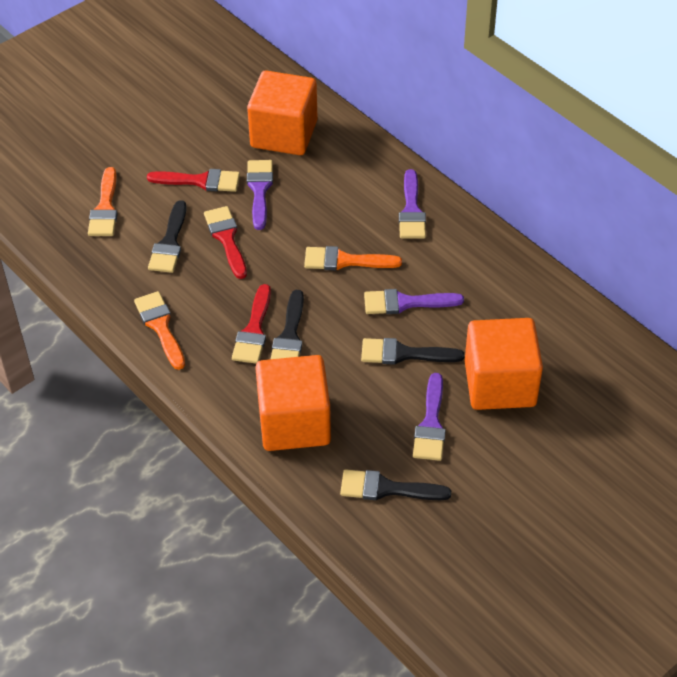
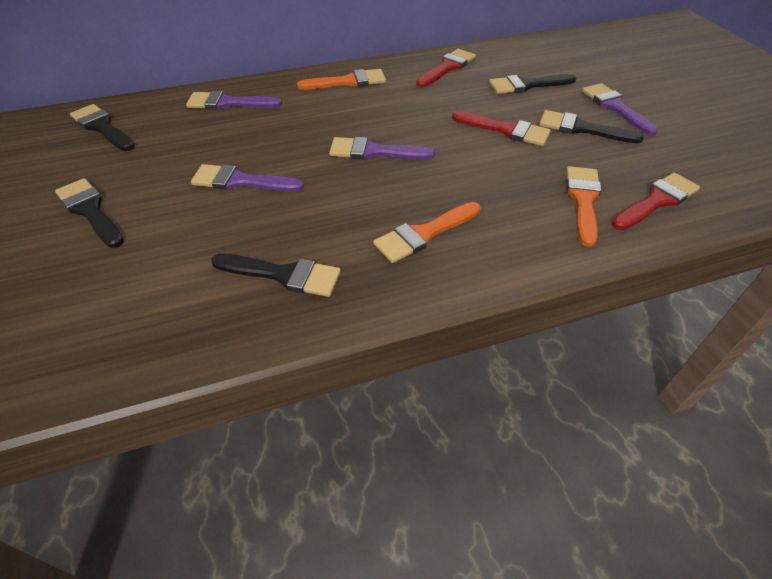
black brush: [148,200,187,273] [271,290,304,359] [340,469,451,500] [361,338,464,365] = 4 -> [55,178,124,248] [70,104,135,151] [211,254,341,297] [489,74,576,94] [539,110,644,143] = 5
orange cube: [247,71,318,155] [255,355,331,451] [465,318,543,410] = 3 -> none = 0

